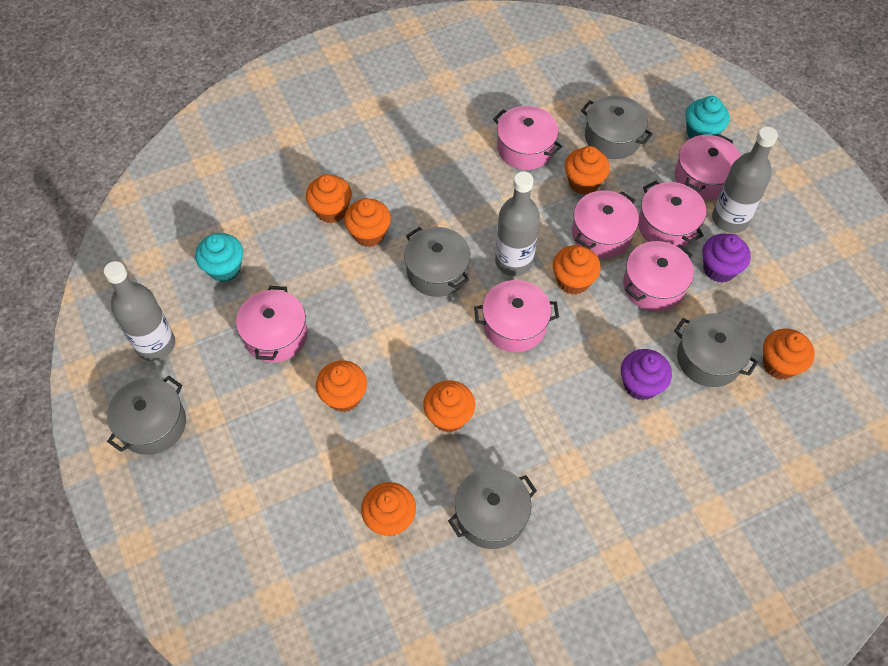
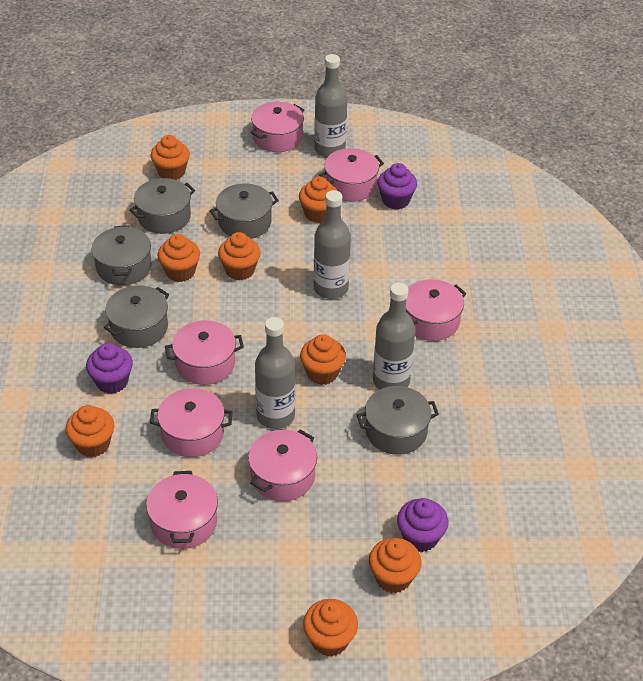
grey bottle: [104,261,175,361] [495,171,540,276] [712,127,778,233] = 3 -> [255,317,295,429] [314,54,347,158] [314,190,351,299] [373,282,415,390] = 4
purple cupcake: [621,349,672,400] [702,233,751,283] = 2 -> [86,343,133,394] [377,163,417,210] [397,498,449,552] = 3
turquoise cupcake: [195,233,243,282] [685,96,730,139] = 2 -> none = 0

